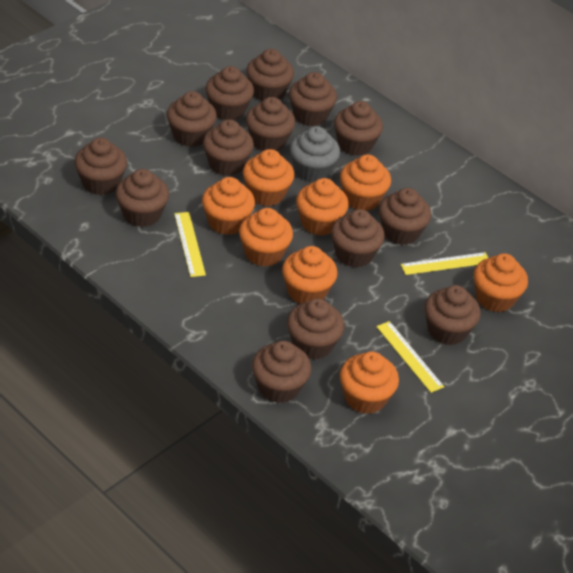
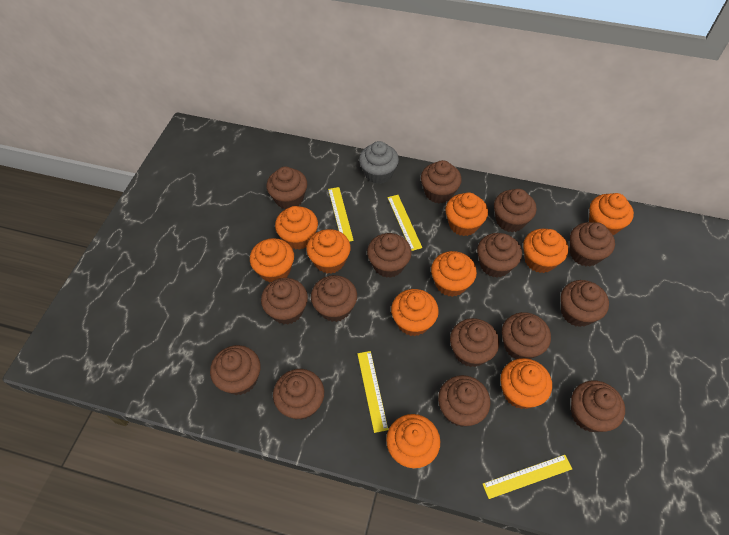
brown cupcake: [74,137,127,195] [116,169,169,227] [167,91,217,147] [203,120,254,176] [205,66,254,120] [246,49,294,101] [246,97,295,151] [252,341,311,403] [287,298,345,360] [289,72,337,126] [331,209,385,268] [334,101,383,156] [379,188,431,245] [425,285,481,345] = 14 -> [210,345,261,395] [261,278,308,325] [266,167,307,209] [273,369,324,420] [311,275,357,322] [367,233,412,278] [421,160,462,203] [438,375,490,427] [450,318,499,367] [477,233,522,278] [494,189,536,232] [502,312,551,359] [561,280,609,327] [570,222,615,267] [571,380,625,432] = 15
orange cupcake: [202,177,255,235] [239,208,293,267] [243,149,294,206] [282,246,338,304] [296,178,349,236] [340,154,391,211] [340,351,399,414] [474,253,528,312] = 8 -> [250,238,294,283] [275,206,318,250] [306,229,351,274] [386,414,440,468] [391,289,439,336] [431,251,477,297] [446,192,488,236] [501,358,552,409] [523,229,568,273] [589,193,634,236] = 10
yellow ruler: [174,212,206,277] [376,321,444,393] [401,252,488,275] = 3 -> [328,187,354,242] [357,351,388,433] [387,195,422,251] [483,455,572,499] = 4

